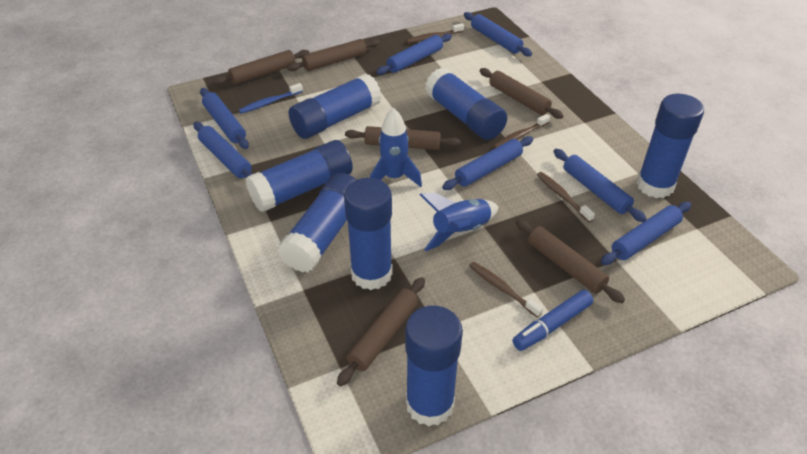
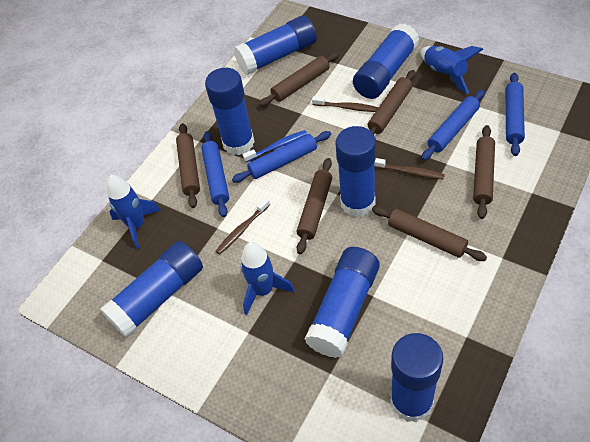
blue marker: [512,290,593,351] = 1 -> none = 0
blue rocket: [370,108,422,187] [420,193,498,251] = 2 -> [107,175,161,249] [241,242,294,315] [421,46,484,94] = 3
blue rolling pin: [193,122,253,178] [200,88,249,149] [376,33,452,75] [442,136,533,190] [464,12,532,57] [553,149,647,222] [601,202,691,265] = 7 -> [201,131,229,217] [232,131,331,183] [421,89,485,161] [506,72,525,156] = 4
brown toothbrush: [406,23,464,43] [469,262,543,318] [493,114,550,149] [537,172,595,222] = 4 -> [216,198,270,254] [312,96,379,112] [375,158,445,180] = 3

